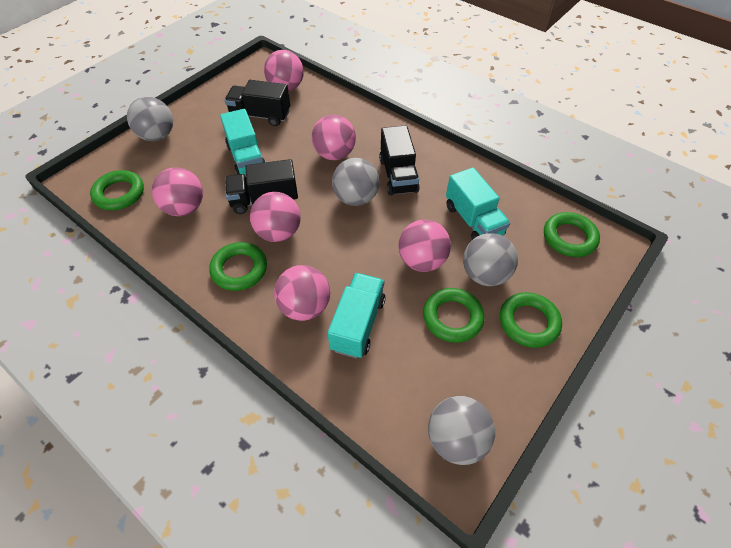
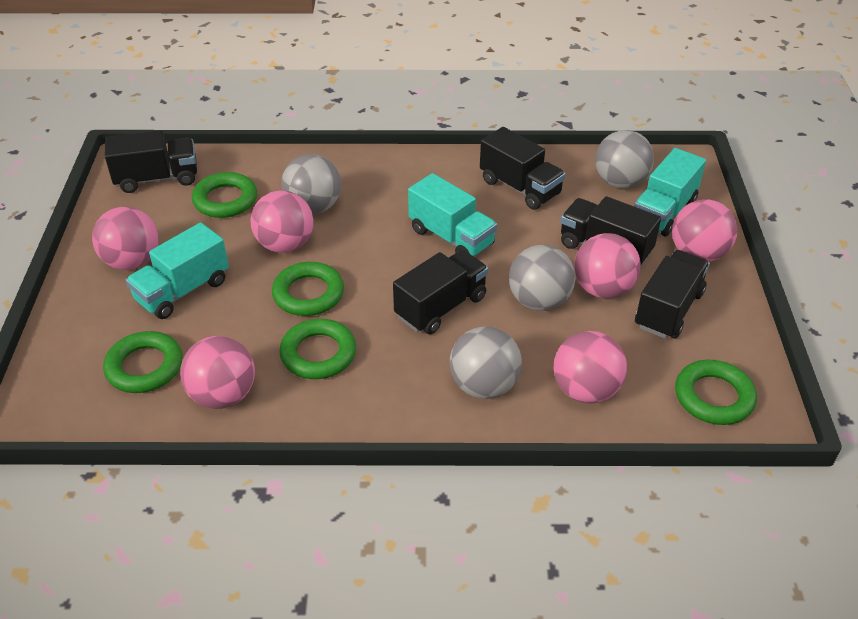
black truck: [225,80,290,126] [225,159,298,214] [379,125,420,196] = 3 -> [105,130,197,193] [393,250,488,334] [480,127,566,210] [561,196,661,266] [635,250,710,339] = 5

